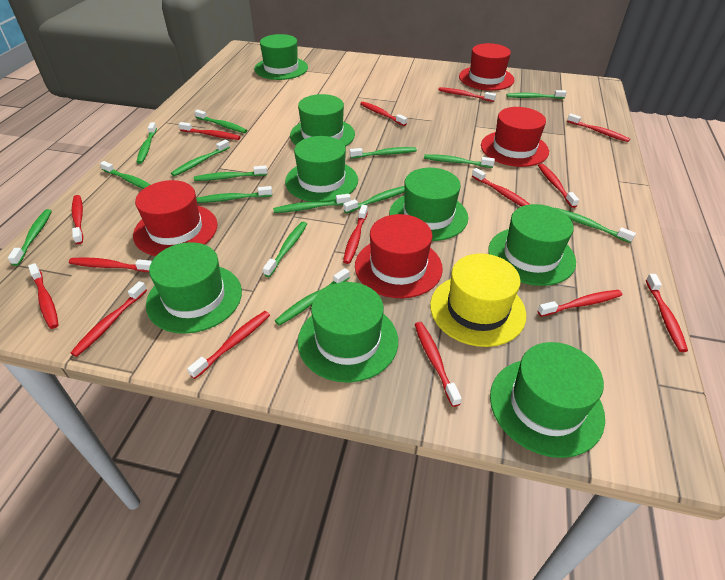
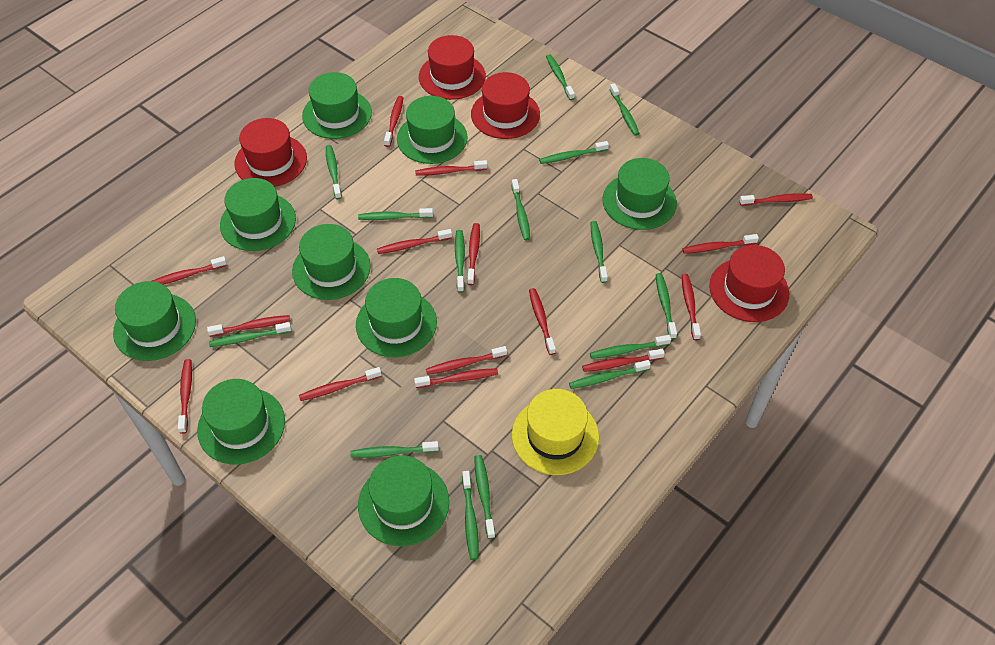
green hat: [146,242,242,334] [254,34,308,80] [285,136,358,202] [290,94,355,147] [298,282,398,383] [389,168,468,241] [488,204,576,286] [490,342,605,458] = 8 -> [113,281,196,361] [197,379,285,464] [220,178,296,251] [292,224,371,300] [302,72,372,139] [356,278,437,357] [358,455,449,546] [397,96,468,164] [602,158,677,230] = 9

